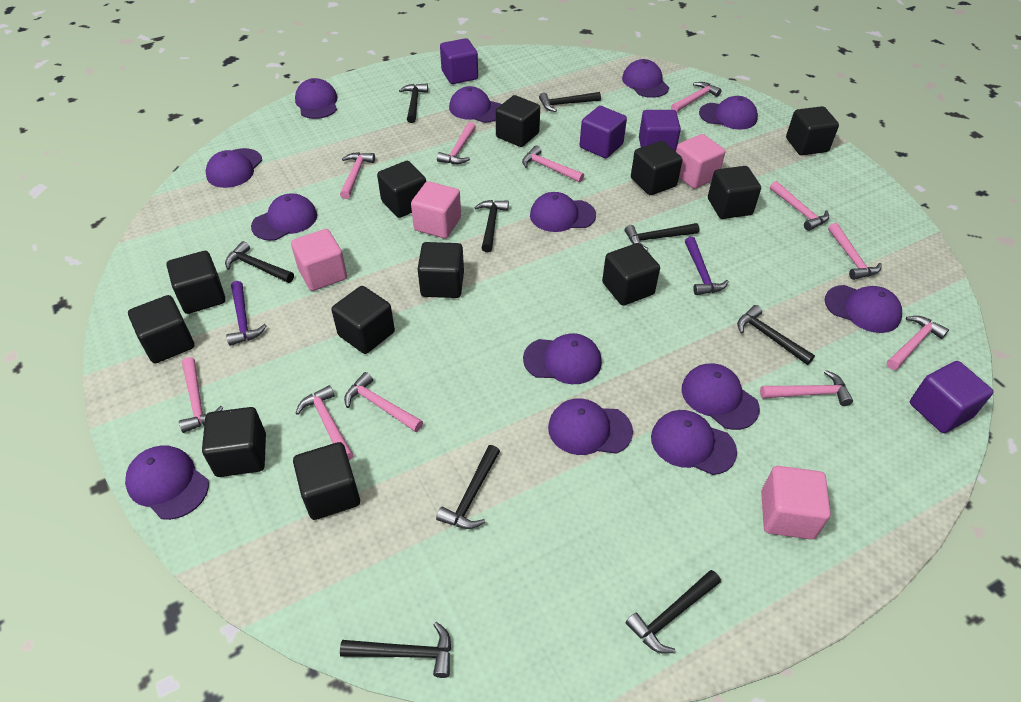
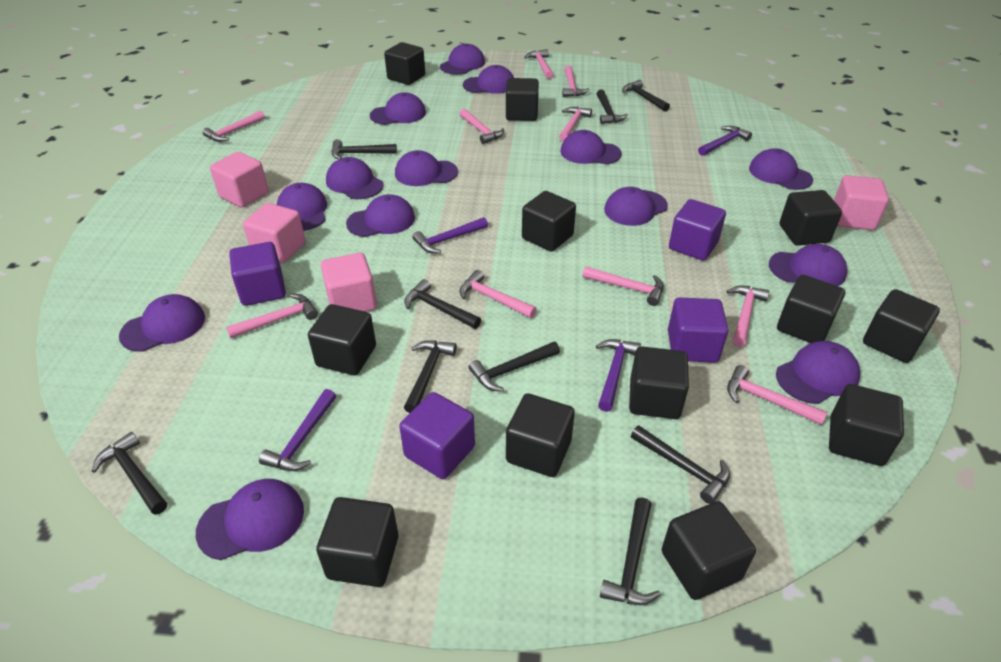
pink hammer: [179,357,224,433] [296,385,353,461] [340,152,375,199] [344,372,423,432] [437,122,476,164] [522,145,584,183] [671,82,721,112] [760,370,853,406] [770,181,829,231] [828,223,882,280] [887,316,949,370] = 11 -> [203,111,265,142] [226,294,318,339] [459,109,504,144] [459,270,537,318] [524,49,553,79] [559,107,592,141] [562,66,589,97] [582,266,664,306] [726,285,770,347] [727,365,827,425] = 10
purple cap: [125,445,209,520] [206,148,262,188] [251,193,317,241] [295,78,337,119] [449,86,502,123] [523,333,602,384] [530,192,596,232] [548,398,633,455] [622,59,669,98] [651,410,737,475] [681,363,760,430] [699,96,758,129] [825,285,902,333] = 13 -> [119,294,205,352] [196,479,304,560] [277,183,327,231] [326,157,384,199] [346,194,415,237] [370,92,426,125] [395,150,458,186] [440,44,485,75] [463,65,514,94] [561,130,621,164] [604,187,668,226] [749,148,813,190] [769,244,847,286] [776,341,860,404] = 14
purple hammer: [226,281,267,346] [685,237,729,295] = 2 -> [259,389,336,471] [412,217,488,254] [596,339,641,412] [698,126,752,156] = 4

